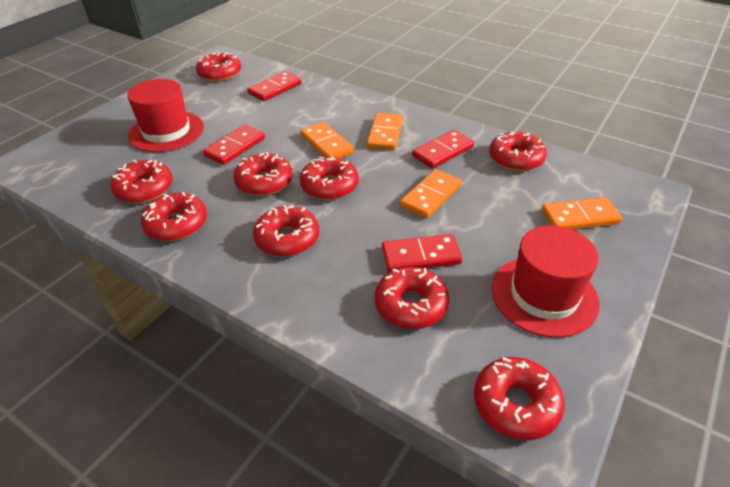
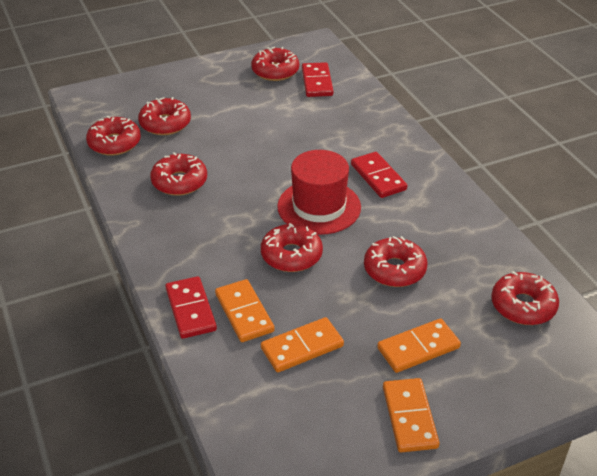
red domino: [203,125,265,165] [247,71,302,101] [382,234,462,272] [412,130,474,169] = 4 -> [165,276,217,339] [302,62,333,97] [351,152,407,198] = 3
red donut: [110,160,173,203] [141,192,207,241] [196,52,241,82] [234,152,293,196] [253,205,319,257] [300,157,359,200] [374,267,449,329] [474,357,565,440] [489,131,547,171] = 9 -> [86,116,141,156] [138,97,191,135] [150,152,207,196] [251,47,299,81] [261,223,323,272] [364,236,427,287] [491,271,559,325] = 7
red hat: [127,79,204,152] [491,225,600,338] = 2 -> [277,150,361,235] = 1

